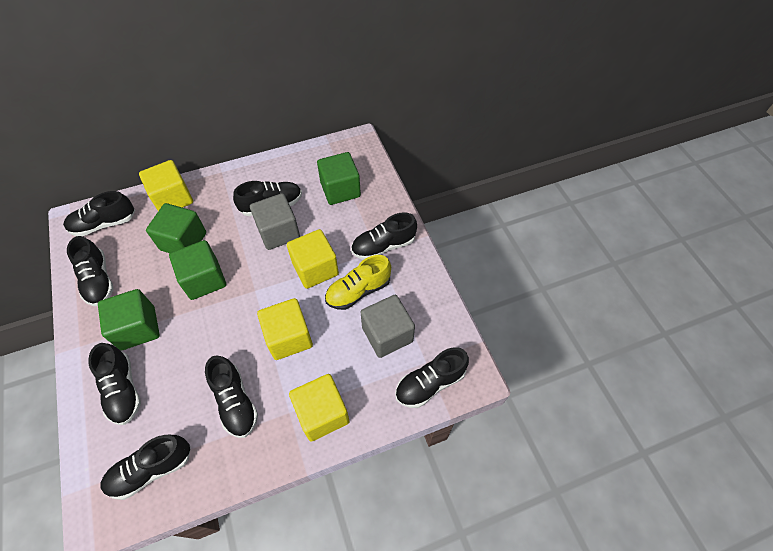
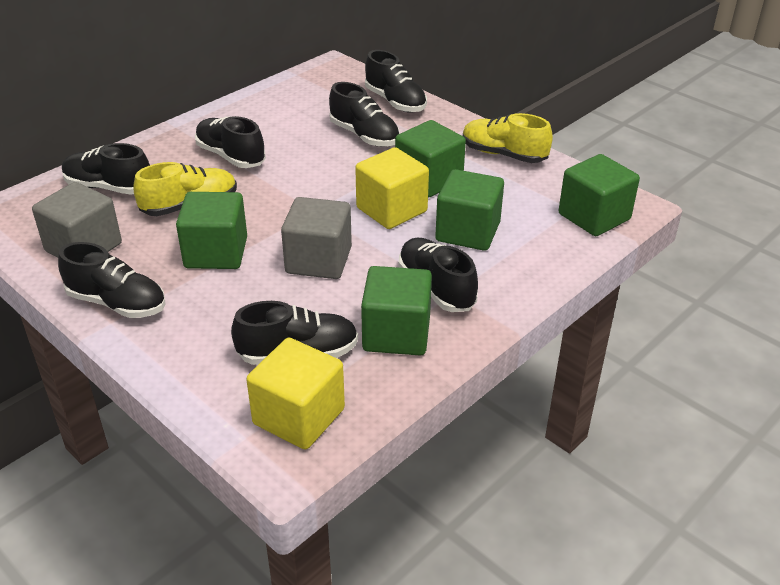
black shoe: [63,191,135,236] [67,236,114,306] [88,343,141,425] [101,435,191,500] [205,355,258,438] [233,181,302,216] [351,212,417,260] [395,347,469,408] = 8 -> [58,242,166,318] [62,143,150,195] [195,116,266,168] [231,301,358,365] [329,82,400,147] [365,50,427,112] [399,238,478,312] = 7
green cube: [98,289,160,350] [146,203,206,253] [169,240,226,300] [317,152,361,205] = 4 -> [176,192,247,269] [361,266,432,355] [395,120,466,198] [435,169,504,251] [559,154,640,236] = 5
yellow cube: [139,160,193,211] [257,298,313,360] [287,229,339,289] [289,374,350,441] = 4 -> [246,338,345,449] [355,147,429,229] = 2
yellow shoe: [325,255,391,310] = 1 -> [133,162,237,216] [463,113,553,163] = 2

